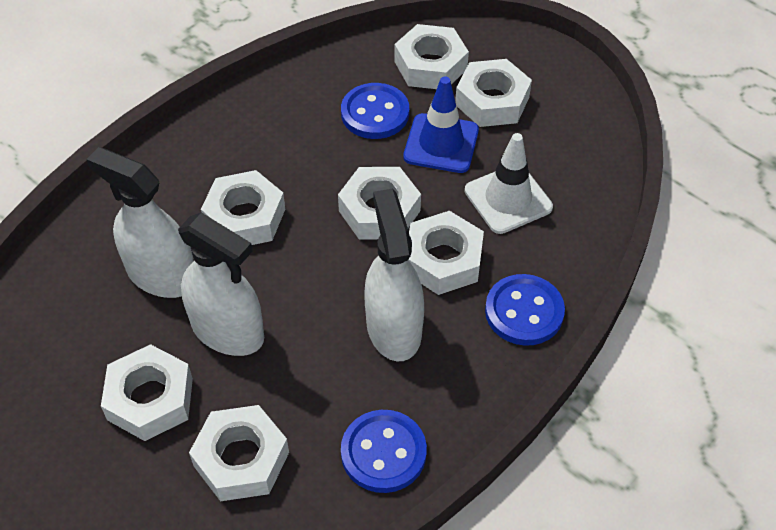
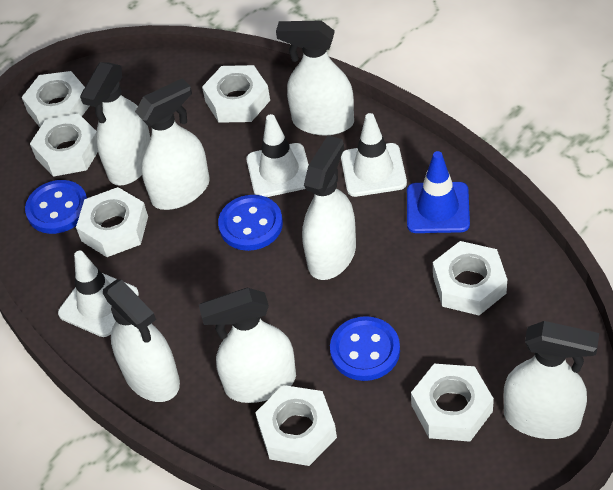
white spray bottle: [86,147,194,298] [178,213,264,356] [364,189,424,361] = 3 -> [80,62,151,186] [103,279,180,402] [135,78,210,210] [199,288,296,403] [276,20,354,135] [302,136,356,280] [504,321,599,439] = 7
white traffic cone: [465,133,553,234] = 1 -> [58,251,139,337] [246,114,309,197] [341,113,407,197] = 3

